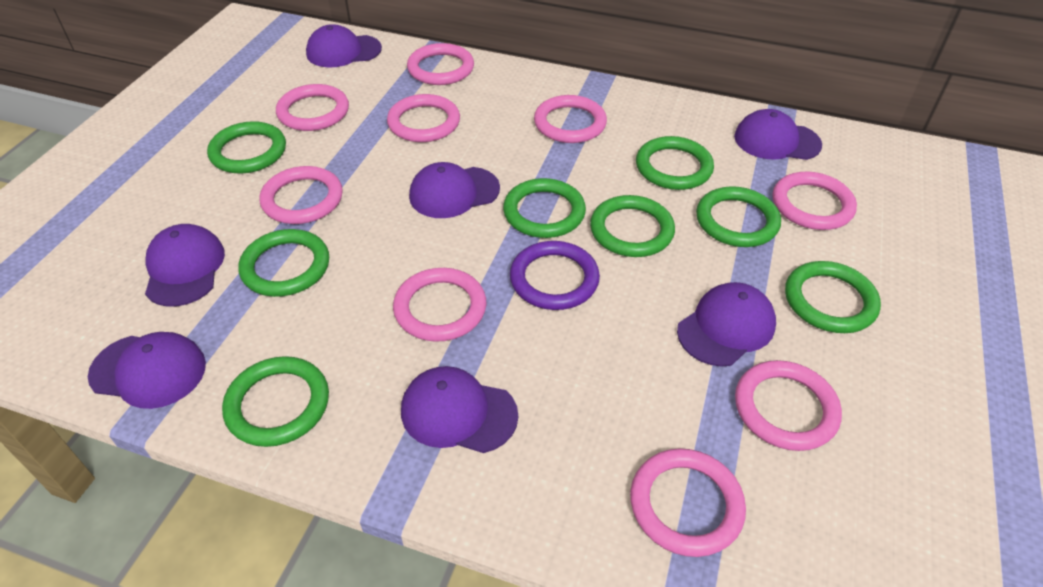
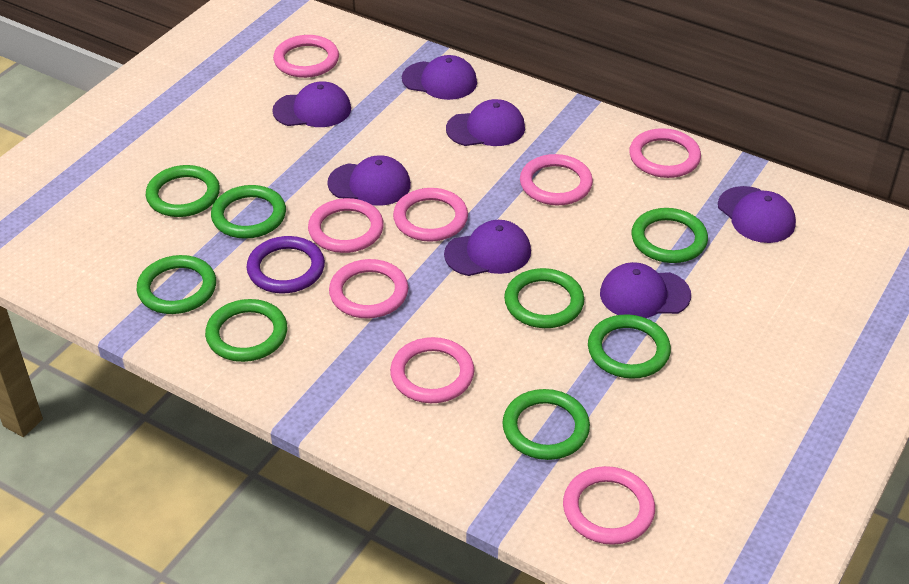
pink ring: [260,166,343,224] [276,84,349,131] [387,94,460,142] [393,268,487,342] [407,43,474,85] [534,95,607,143] [630,448,746,557] [735,360,842,451] [773,172,857,230] = 9 -> [273,35,339,78] [308,198,384,253] [329,259,408,319] [390,337,474,403] [393,188,468,242] [520,154,593,205] [563,466,655,545] [629,128,701,178] = 8

